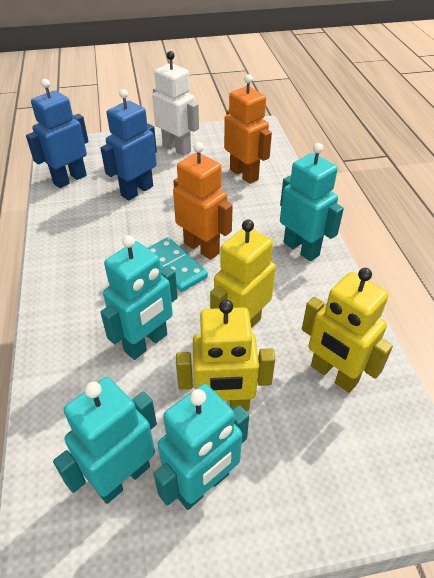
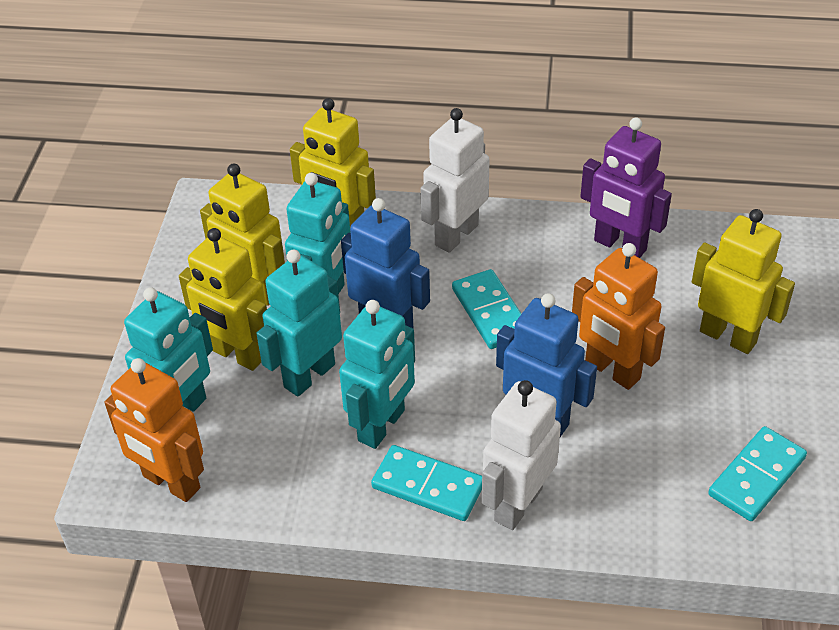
purple robot: none = 0 -> [580,117,672,258] = 1
turquoise domino: [148,237,208,292] = 1 -> [371,445,482,521] [452,269,521,349] [708,426,807,521] = 3
white robot: [152,51,199,156] = 1 -> [420,108,490,253] [482,380,561,530] = 2
yellow robot: [176,300,275,411] [210,220,276,328] [302,268,393,393] = 3 -> [179,228,267,371] [200,163,285,306] [290,98,376,227] [692,209,795,354] = 4

